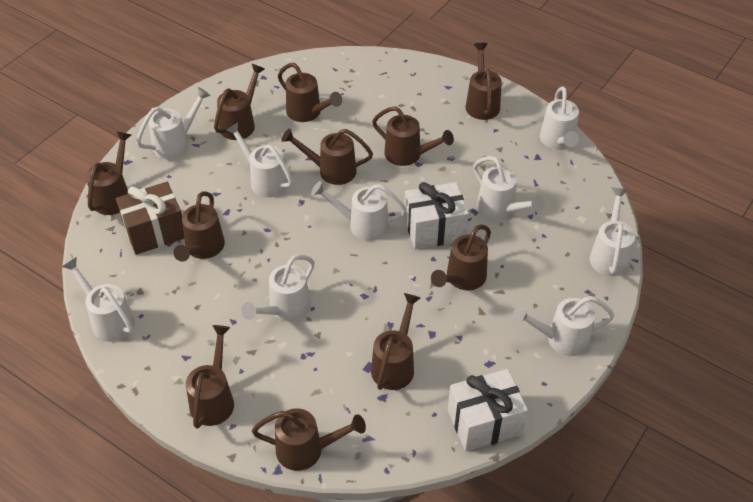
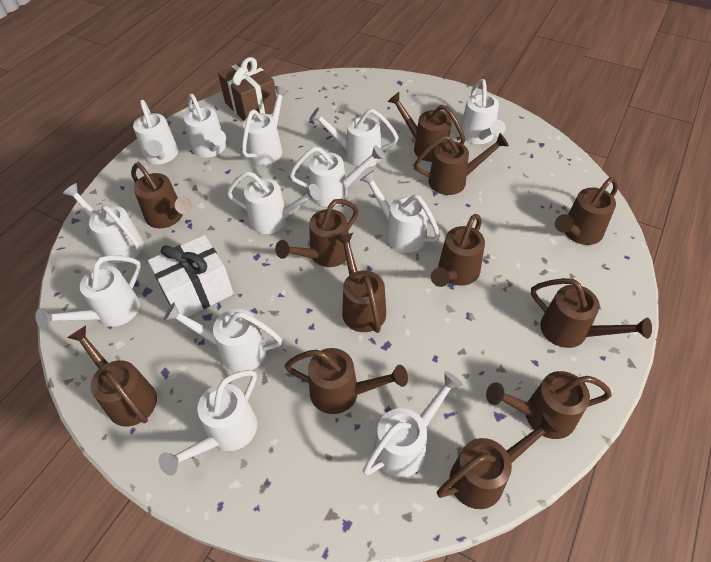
brown watering can: [86,131,131,215] [174,191,225,262] [186,325,234,429] [214,64,265,140] [252,408,366,471] [278,63,342,122] [281,128,373,185] [371,293,421,390] [372,106,454,166] [431,224,491,290] [466,43,502,120] = 11 -> [67,326,157,427] [131,163,192,228] [275,199,359,267] [285,348,408,414] [336,233,386,333] [387,92,465,162] [414,133,509,195] [431,214,485,287] [437,413,560,509] [486,371,612,439] [531,278,652,348] [555,177,618,245] = 12
white gift: [404,182,469,250] [448,369,528,451] = 2 -> [148,235,234,317] = 1
white watering can: [62,257,135,342] [136,87,211,160] [225,122,293,198] [241,255,315,322] [311,181,407,241] [473,156,545,219] [513,296,614,356] [540,86,579,150] [590,188,635,276] = 9 -> [35,255,141,329] [63,183,144,263] [133,100,178,165] [159,370,258,475] [164,303,282,372] [184,94,226,158] [227,171,321,234] [242,86,288,165] [290,145,384,207] [309,107,399,168] [360,170,440,253] [363,371,463,478] [461,79,505,144] = 13

